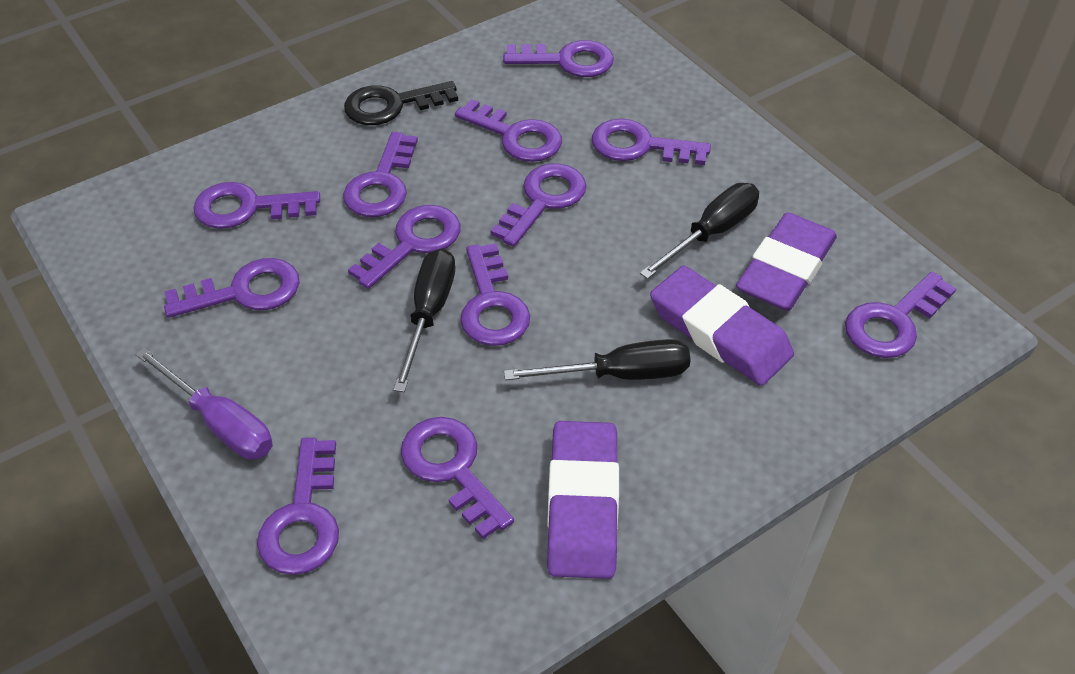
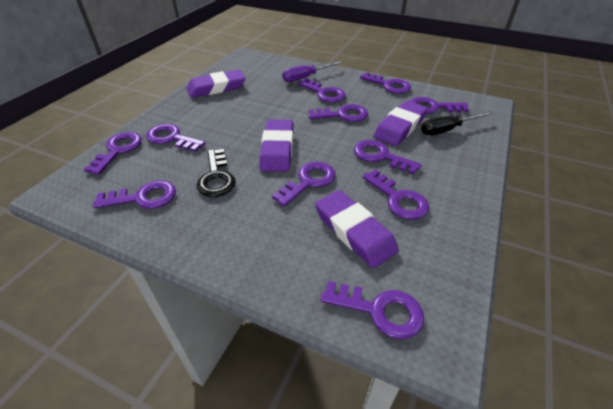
black screwdriver: [393,248,455,392] [504,339,691,380] [640,183,759,279] = 3 -> [421,111,493,135] = 1
purple eraser: [547,421,619,579] [650,265,794,386] [736,212,837,311] = 3 -> [187,70,246,98] [259,120,294,172] [315,190,399,268] [373,101,428,146] = 4
purple key: [164,258,300,318] [193,182,320,229] [257,438,339,575] [343,132,418,217] [348,205,460,289] [401,417,514,539] [455,99,562,162] [460,243,530,346] [491,163,587,247] [503,40,614,77] [592,119,711,165] [845,272,956,358] = 12 -> [84,132,142,175] [93,180,176,209] [146,124,206,152] [272,162,336,207] [298,78,346,103] [308,104,368,122] [321,281,424,339] [354,140,422,175] [360,72,411,94] [363,169,429,220] [410,97,469,114] = 11

